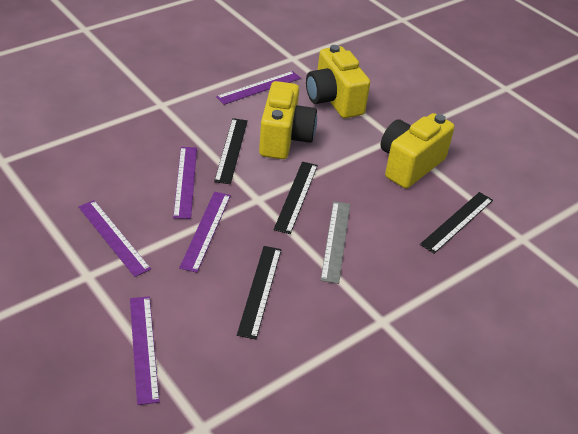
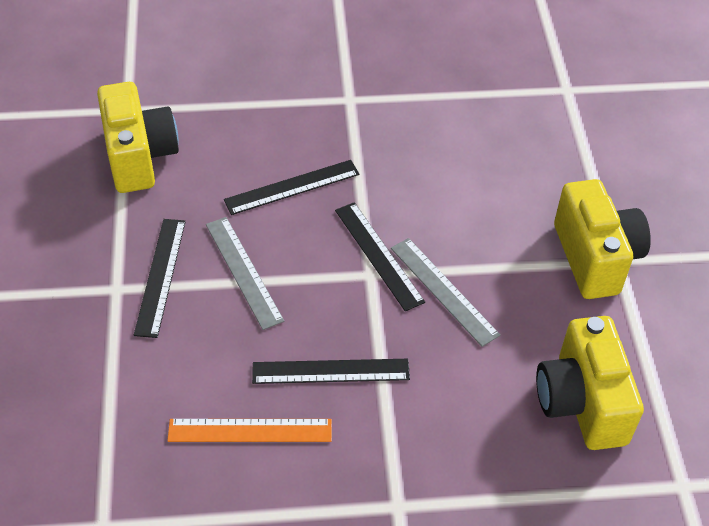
grey ruler: [320,201,350,284] = 1 -> [206,217,284,330] [391,238,500,347] = 2
orange ruler: none = 0 -> [167,419,332,442] = 1
purple ruler: [78,200,151,277] [130,296,160,405] [173,147,197,219] [179,192,231,273] [216,71,301,105] = 5 -> none = 0

